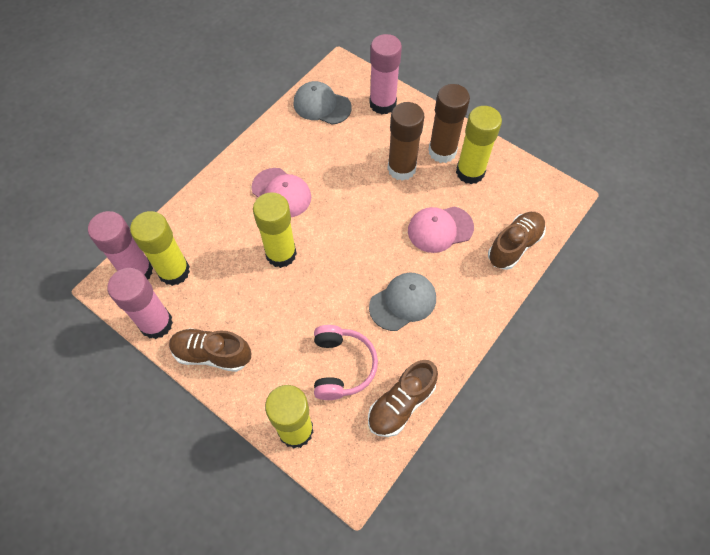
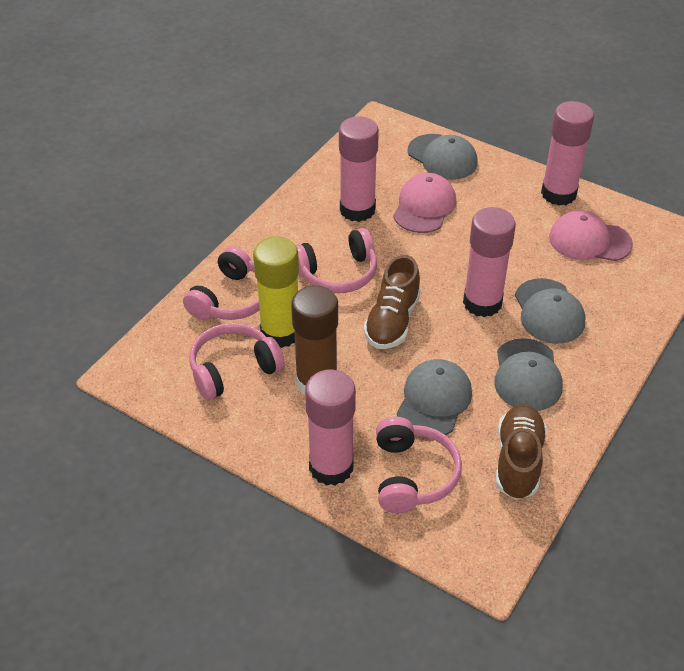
brown glue stick: [387,102,424,181] [428,84,470,163] = 2 -> [291,285,338,395] = 1
brown shoe: [169,328,251,372] [368,360,438,437] [488,212,546,270] = 3 -> [364,255,421,349] [496,404,547,500] = 2
grey cap: [293,81,352,125] [369,273,436,331] = 2 -> [397,359,472,438] [408,134,478,180] [494,338,563,411] [515,278,586,344] = 4
pink glue stick: [88,211,153,279] [107,268,173,339] [369,34,402,114] = 3 -> [305,369,356,486] [339,116,379,222] [463,207,516,317] [541,101,594,206] = 4
pink headphones: [314,325,378,400] = 1 -> [183,246,260,320] [189,323,285,400] [295,228,377,293] [376,417,462,513] = 4
yellow glue stick: [130,211,190,286] [253,192,297,268] [265,385,313,449] [456,106,502,184] = 4 -> [253,237,299,348] = 1

